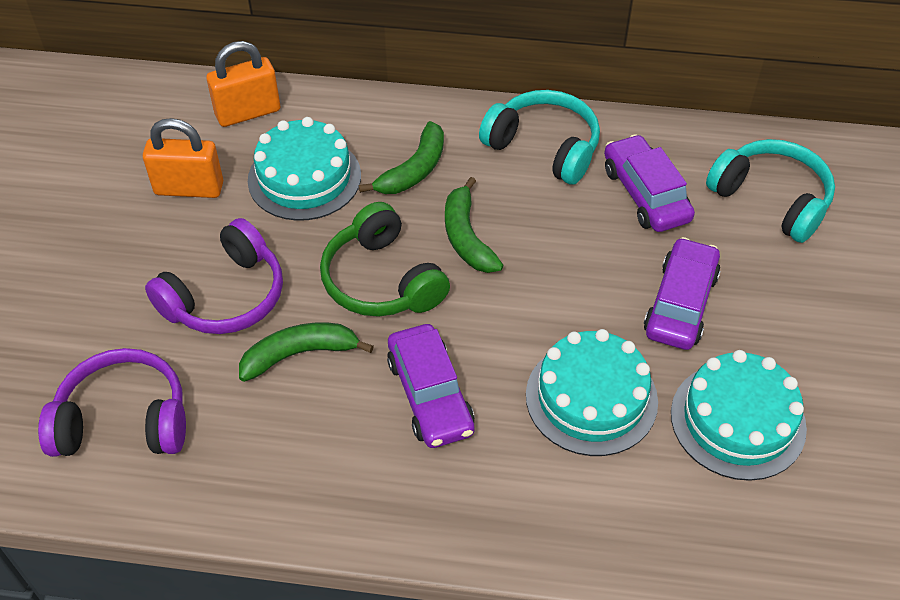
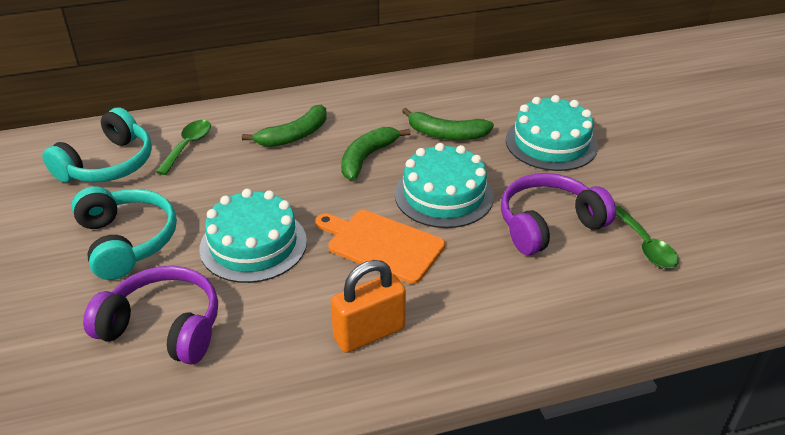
green headphones: [320,202,450,317] = 1 -> none = 0
green spoon: none = 0 -> [156,120,211,175] [616,206,679,268] = 2
orange cutting board: none = 0 -> [315,210,445,284] = 1
orange padlock: [143,118,223,198] [206,41,280,127] = 2 -> [331,260,406,353] = 1
purple car: [387,324,475,448] [604,134,695,232] [644,237,720,350] = 3 -> none = 0

